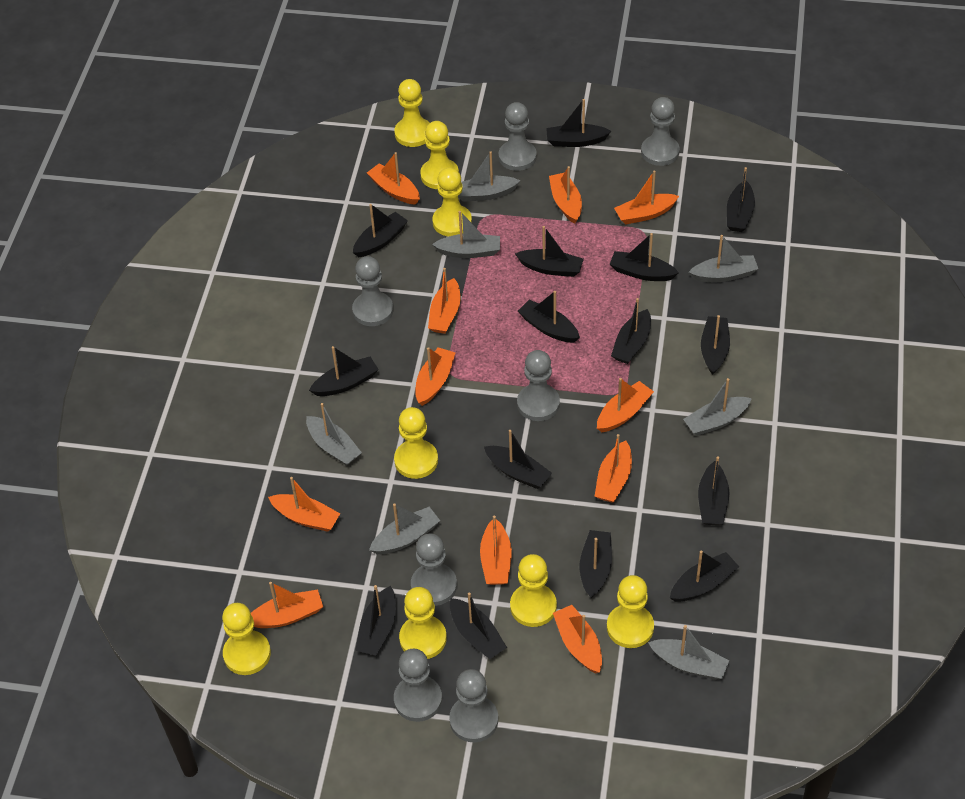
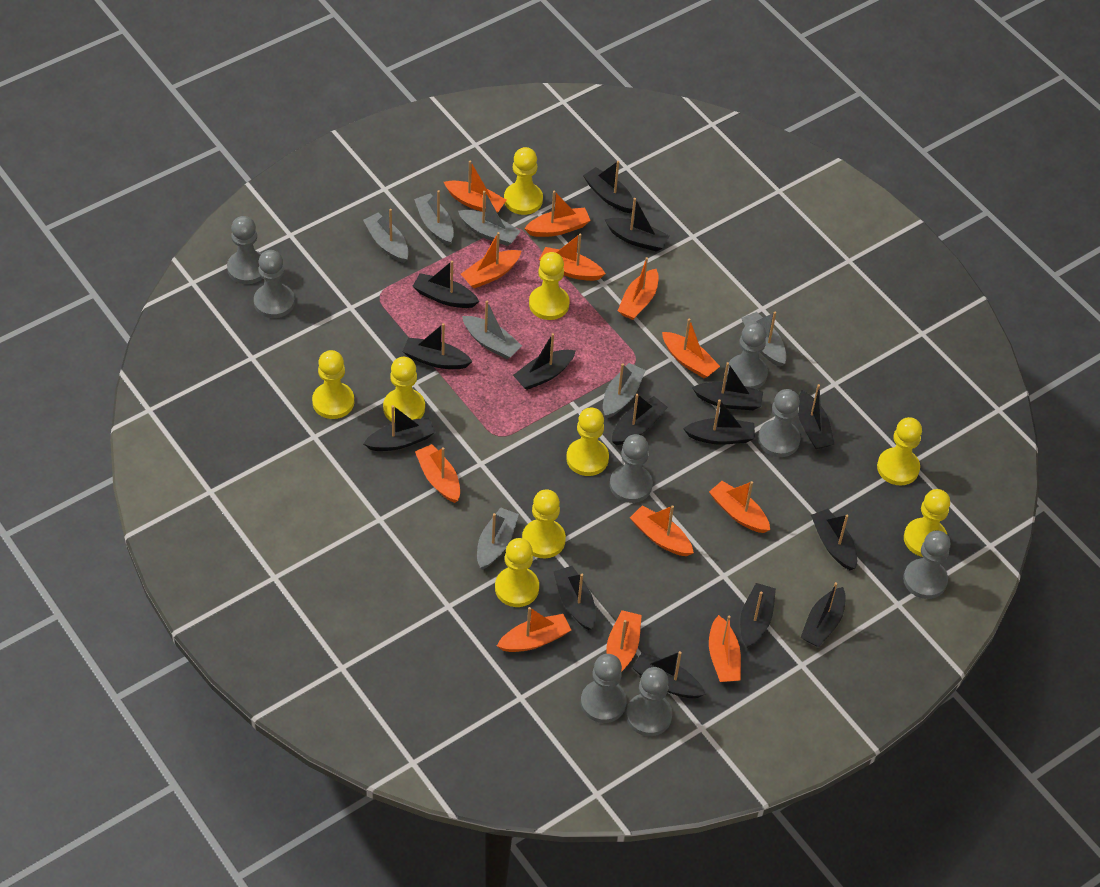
grey pawn: [352,256,393,326] [394,649,442,722] [411,534,457,606] [449,669,498,742] [499,102,537,171] [517,350,560,421] [641,97,680,166] = 7 -> [227,216,263,284] [254,250,295,318] [581,654,627,723] [610,434,653,503] [626,667,672,736] [727,322,768,389] [758,389,800,457] [903,530,951,599] = 8
orange boat: [251,582,323,628] [268,477,340,532] [367,152,420,205] [415,347,456,406] [428,268,460,334] [480,516,512,585] [549,166,582,224] [553,605,602,673] [594,434,632,503] [597,378,654,432] [614,171,679,225] = 11 -> [415,444,460,503] [444,161,507,213] [461,232,521,289] [497,607,571,652] [524,191,591,237] [539,234,606,281] [606,610,642,672] [618,257,659,320] [630,505,694,556] [662,318,720,378] [709,481,770,533] [709,615,741,682] = 12
yellow pawn: [222,603,271,675] [394,79,429,147] [394,407,438,479] [399,587,447,659] [420,121,459,189] [432,167,472,236] [510,554,557,627] [607,575,654,648] = 8 -> [312,350,354,419] [383,357,425,422] [495,538,539,607] [504,147,543,215] [522,490,566,558] [529,252,569,320] [566,408,609,476] [877,417,922,486] [904,489,950,557] = 9

